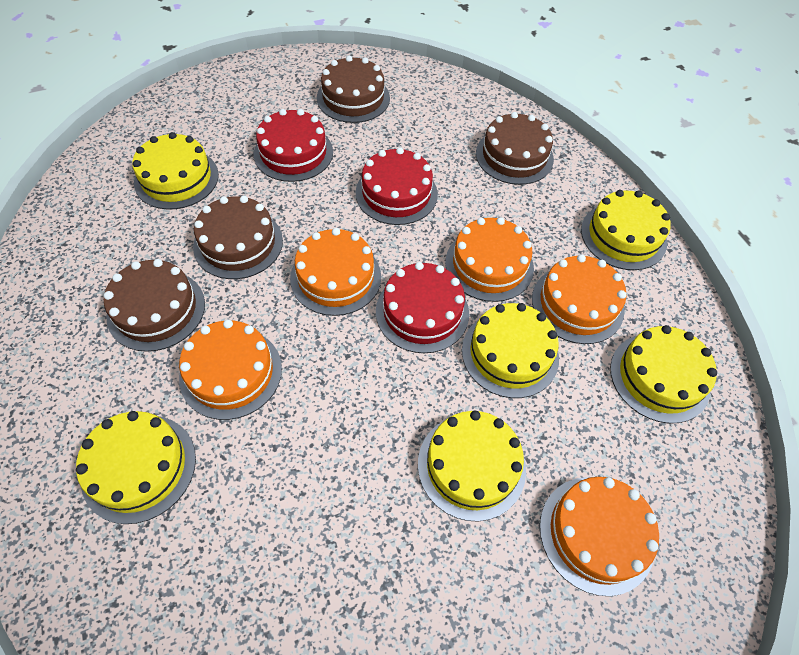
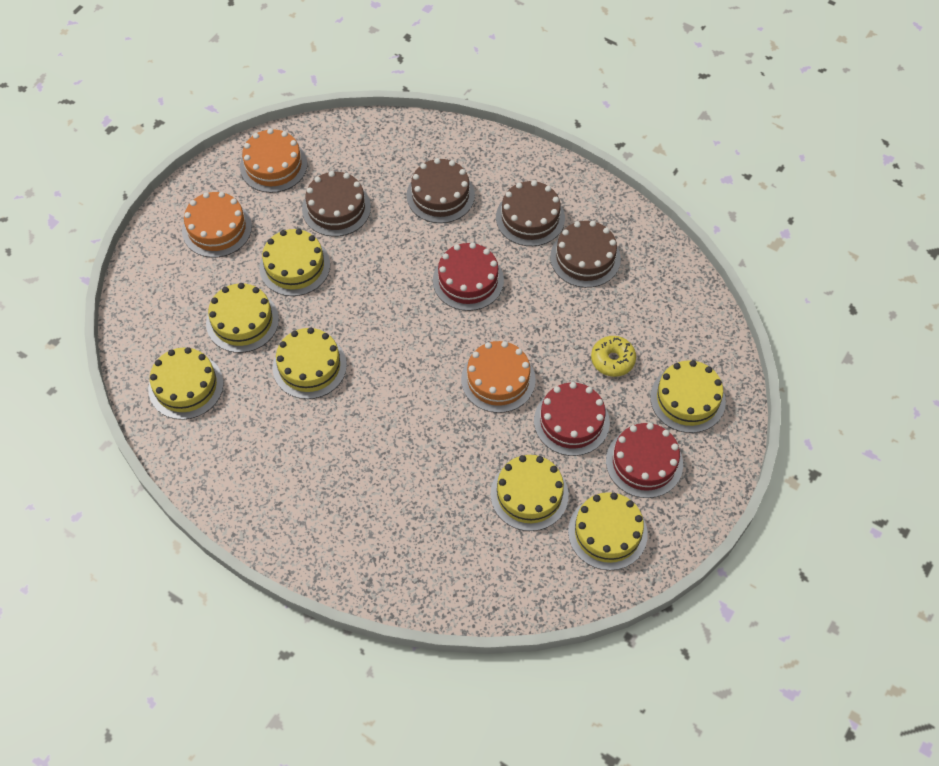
orange cake: [179,320,282,420] [290,228,381,316] [445,217,534,302] [532,254,627,344] [540,477,659,596] = 5 -> [182,192,252,258] [240,129,307,193] [461,341,536,413] = 3
yellow cake: [76,411,196,524] [132,132,219,210] [418,411,526,522] [462,303,559,398] [581,190,671,270] [610,325,717,424] = 6 -> [148,347,224,420] [206,283,279,353] [259,229,330,296] [273,327,347,399] [490,455,569,531] [568,492,648,570] [650,360,726,433] = 7
yellow donut: none = 0 -> [591,336,636,377] = 1

